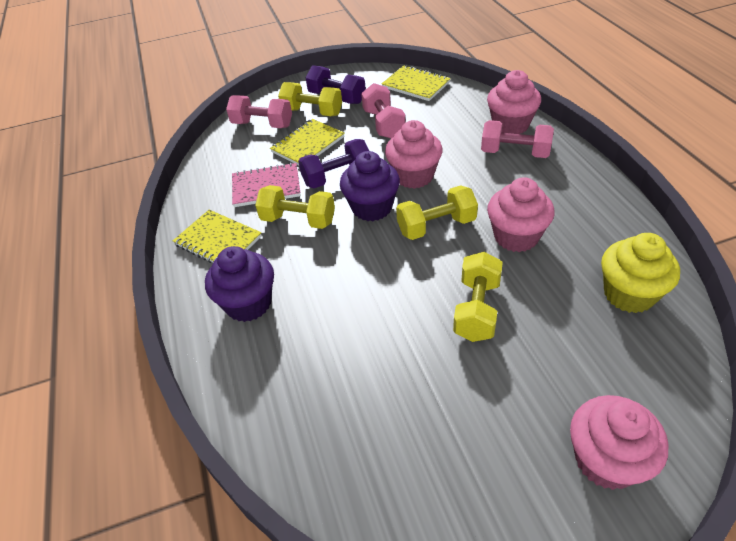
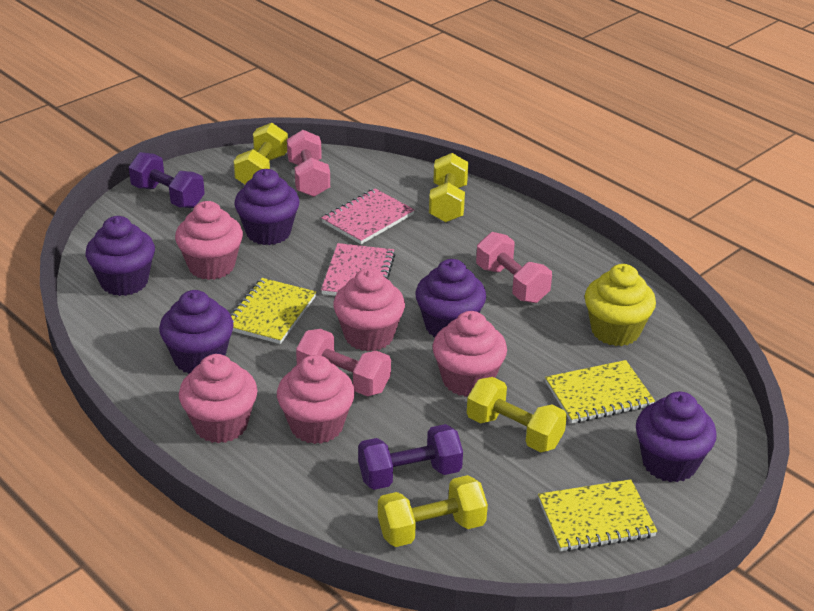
pink cupcake: [385,120,442,189] [487,70,541,134] [487,177,554,252] [570,395,669,490] = 4 -> [175,201,243,280] [179,354,258,443] [277,355,355,444] [333,268,405,351] [433,311,507,397] = 5
pink notebook: [232,163,301,207] = 1 -> [321,243,395,296] [322,189,414,244] = 2
purple cupcake: [205,246,274,322] [340,151,400,221] = 2 -> [86,216,155,296] [159,290,234,374] [234,169,299,245] [415,259,486,337] [636,391,717,482] = 5

